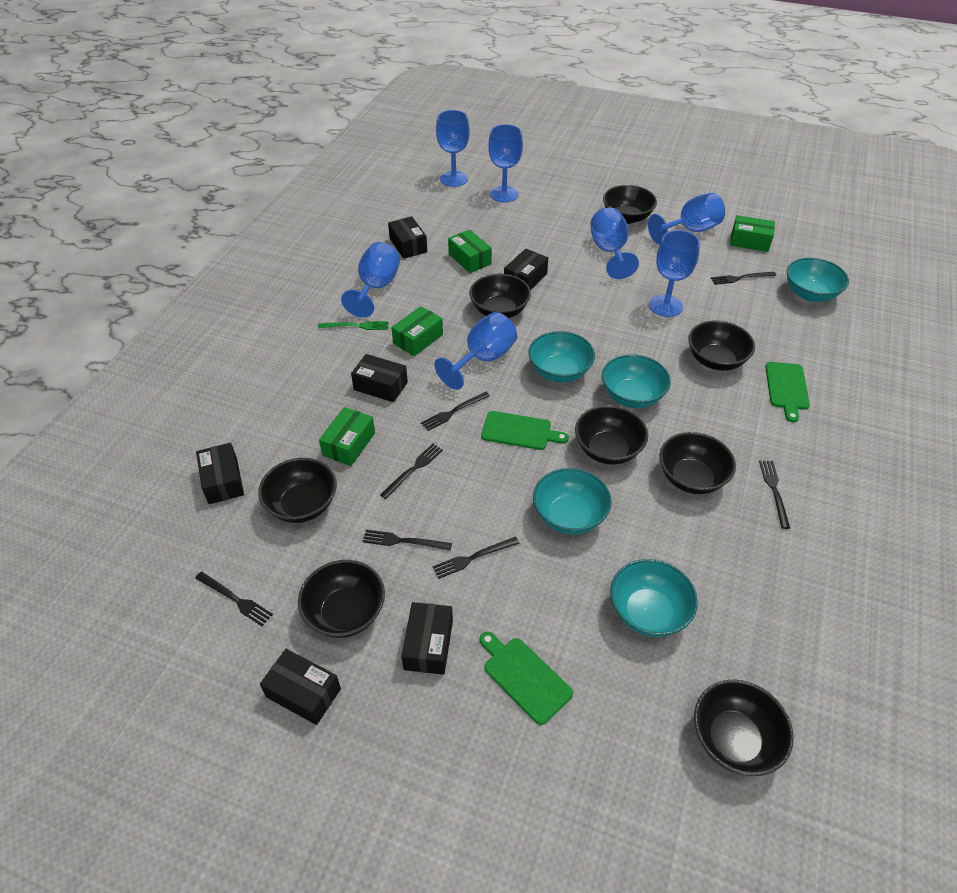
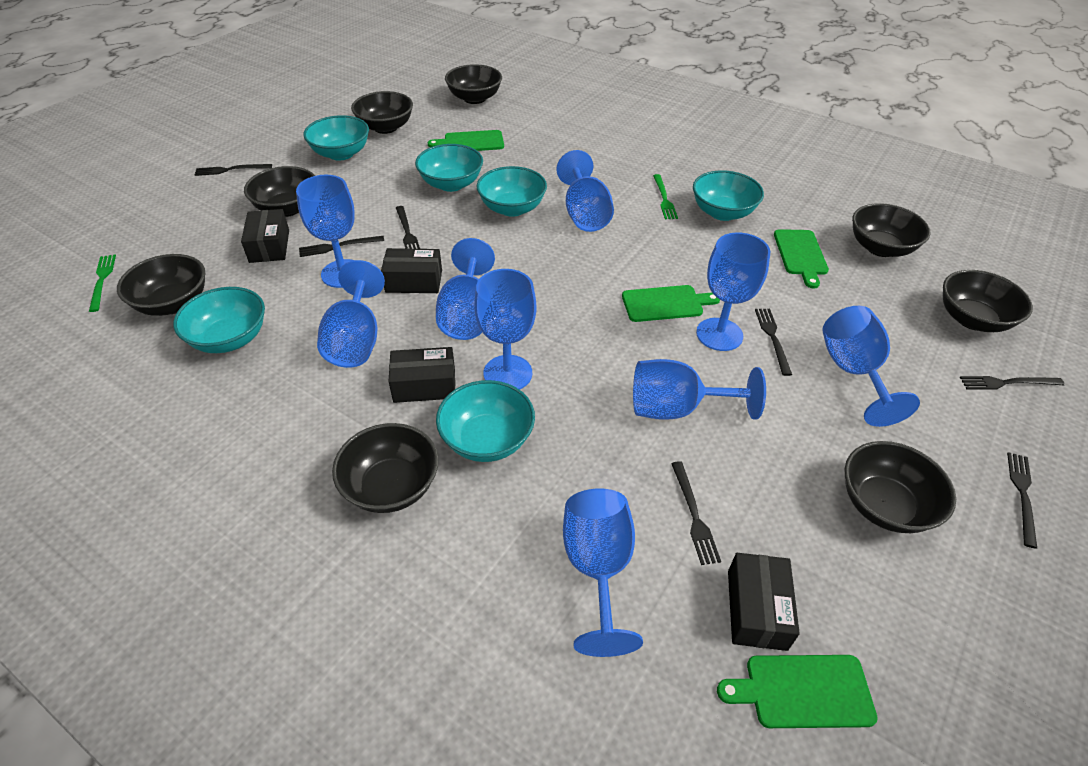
black box: [196,443,244,504] [260,649,341,725] [351,354,408,402] [388,216,427,259] [401,602,453,675] [504,249,548,290] = 6 -> [241,209,289,263] [381,248,442,293] [388,347,456,403] [728,553,800,651] = 4
blue goblet: [341,242,400,318] [434,312,517,390] [436,110,470,187] [488,124,523,202] [590,208,639,279] [648,193,725,245] [649,230,700,317] = 7 -> [296,175,355,288] [317,260,385,368] [436,238,495,340] [474,269,536,390] [557,150,614,232] [563,488,643,657] [633,359,766,420] [696,232,770,351] [822,306,920,427] = 9
green box: [319,407,375,466] [391,306,443,356] [448,229,492,273] [730,215,775,252] = 4 -> none = 0
green cutting board: [480,632,573,725] [481,411,569,450] [765,362,810,422] = 3 -> [428,130,504,151] [622,285,720,322] [717,655,878,728] [774,229,829,288] = 4
green fork: [318,321,388,330] = 1 -> [89,255,116,312] [653,174,678,219] = 2
turquoise bowl: [528,331,595,382] [533,468,612,535] [602,354,671,408] [610,559,698,637] [787,258,849,302] = 5 -> [173,287,265,353] [304,115,369,161] [415,144,483,192] [436,380,535,462] [477,166,547,217] [693,170,764,221] = 6

